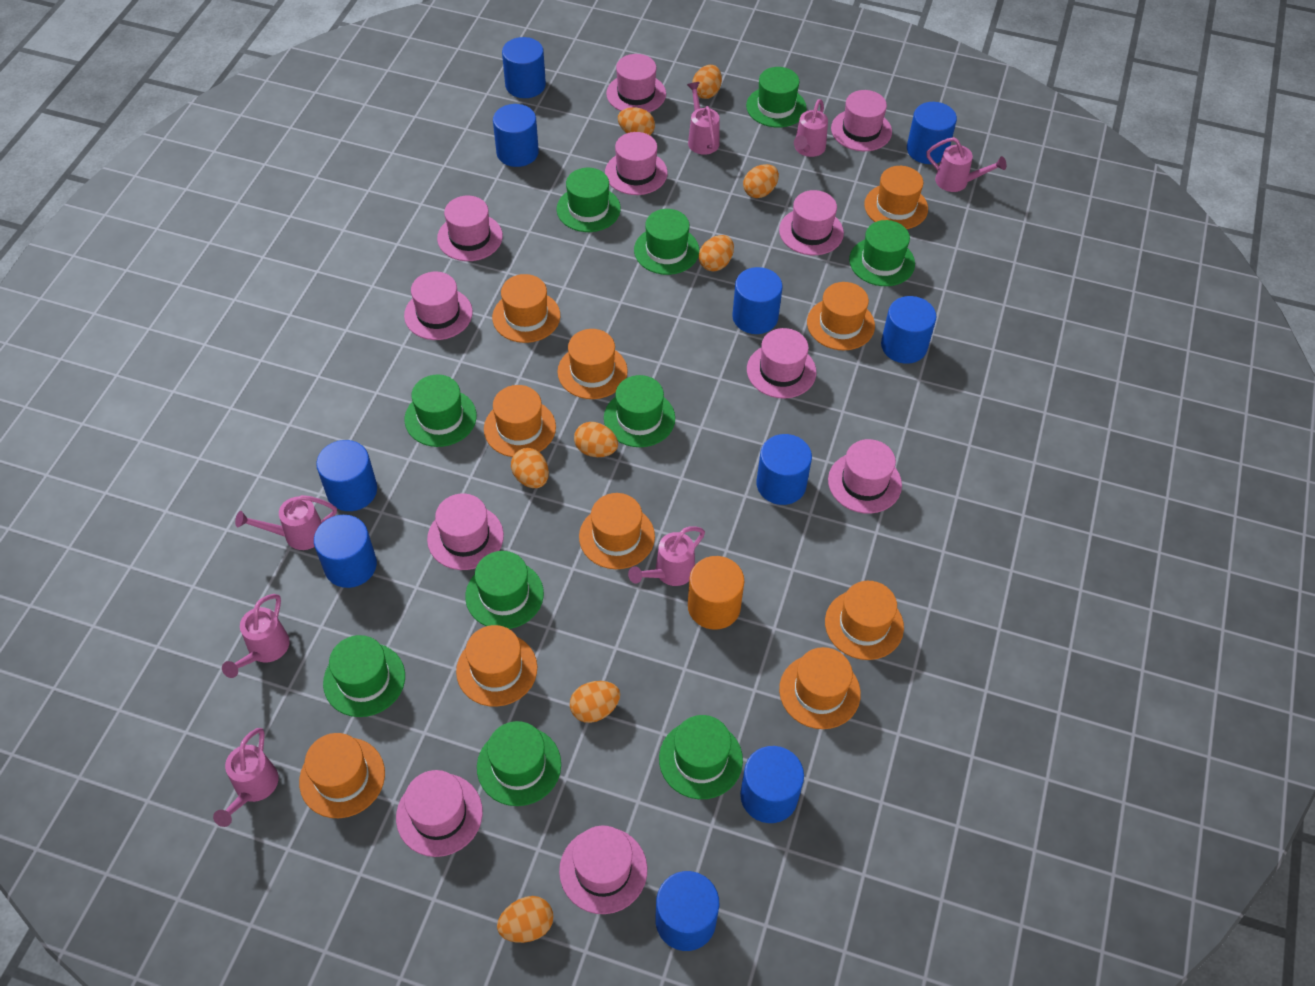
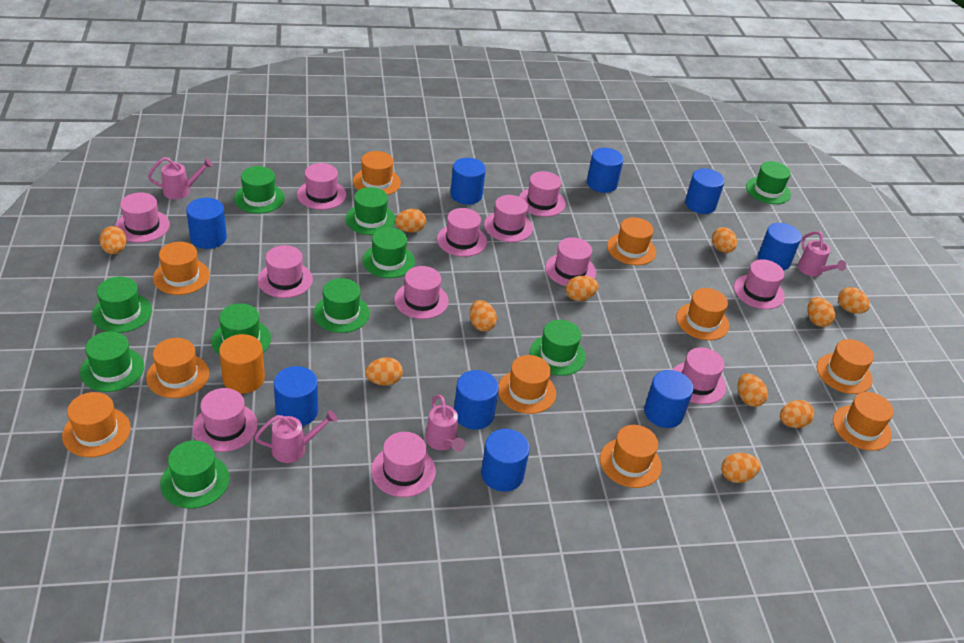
blue cylinder: [314,515,377,588] [316,440,377,511] [493,104,539,167] [502,37,546,98] [655,871,719,951] [732,267,783,334] [740,746,804,823] [757,434,812,505] [881,296,936,364] [907,102,957,164] = 10 -> [186,198,227,249] [274,366,318,426] [450,158,486,205] [454,370,499,430] [481,429,530,492] [587,148,624,193] [644,370,693,428] [685,168,725,214] [758,223,802,270] = 9
orange egg: [497,896,553,943] [511,448,549,488] [570,681,620,723] [574,422,618,457] [618,107,655,135] [692,65,722,99] [699,235,734,271] [743,164,779,198] = 8 -> [99,226,127,254] [365,357,403,386] [395,209,426,233] [470,300,497,332] [566,276,599,301] [712,227,737,253] [721,453,761,483] [738,373,768,407] [780,400,814,428] [807,297,835,327] [838,287,870,314] = 11
pink hat: [396,770,483,857] [404,272,473,340] [427,494,504,570] [437,196,503,261] [559,826,647,914] [605,132,667,195] [606,54,666,112] [747,328,816,398] [779,190,844,255] [828,439,902,514] [831,90,892,151] = 11 -> [115,192,170,243] [193,388,258,452] [258,245,313,298] [297,163,346,210] [371,432,436,497] [394,266,449,319] [437,208,487,257] [484,195,533,242] [519,171,566,217] [545,237,596,286] [672,347,726,404] [734,259,785,309] = 12
pink watering can: [213,728,279,827] [222,594,290,678] [235,495,337,550] [628,527,705,586] [687,82,720,155] [794,99,828,157] [926,137,1006,192] = 7 -> [148,157,213,199] [255,410,337,463] [425,395,465,452] [798,231,846,276] = 4

